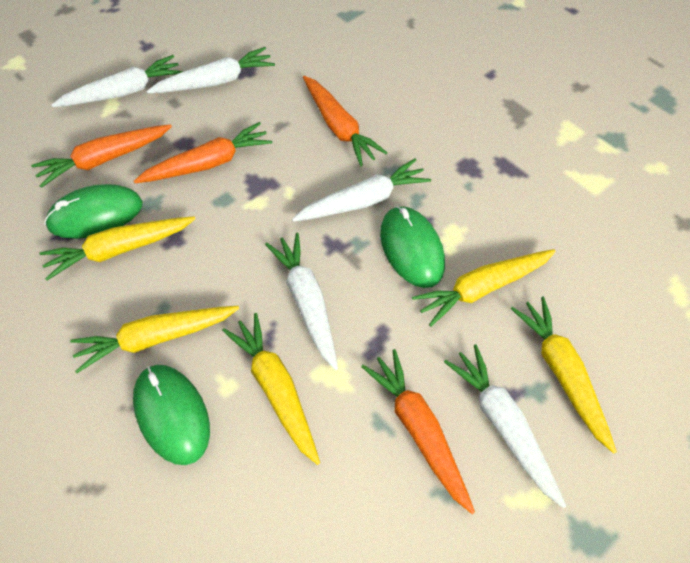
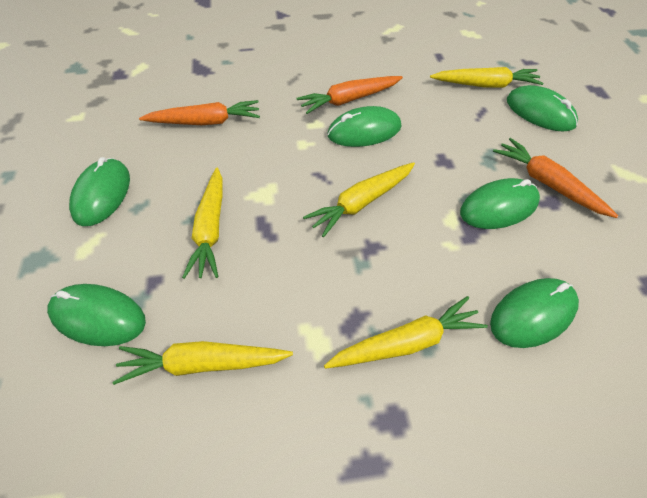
green mouse: [44,184,142,239] [133,365,210,465] [380,206,445,288] = 3 -> [47,284,146,346] [69,157,130,226] [327,106,401,147] [460,178,540,229] [490,278,579,348] [507,85,578,132] = 6
orange carrot: [31,124,172,188] [134,122,272,183] [303,76,387,166] [361,349,475,514] = 4 -> [139,100,260,125] [296,76,403,114] [493,138,618,218] = 3
white carrot: [52,55,183,107] [147,47,275,93] [265,233,338,370] [292,158,431,222] [444,345,566,508] = 5 -> none = 0

